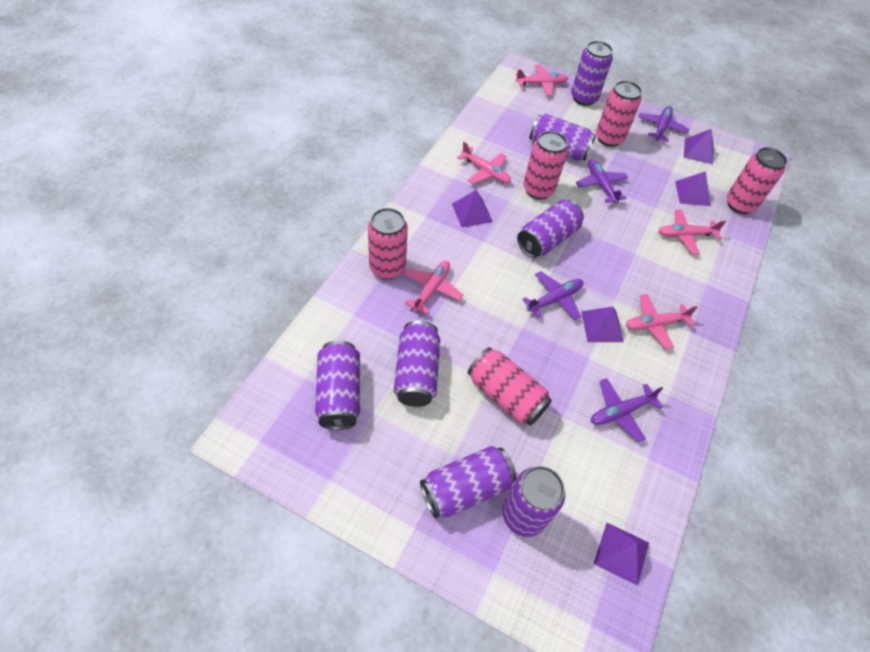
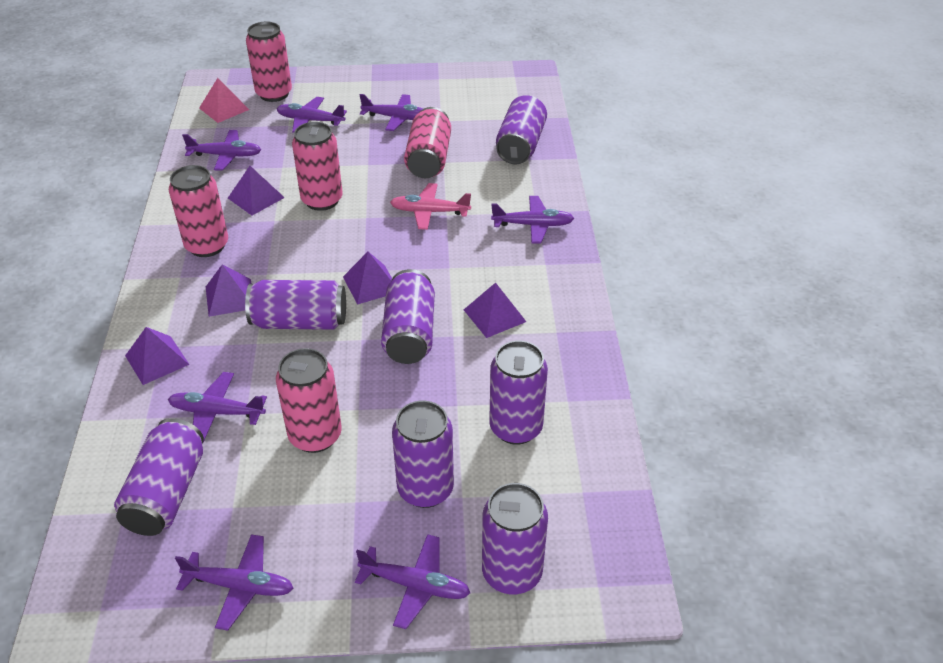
pink plane: [403,261,463,314] [457,142,511,184] [516,65,568,96] [626,294,698,349] [658,209,726,254] = 5 -> [390,183,471,230] = 1
pink pyramid: none = 0 -> [199,78,249,123] = 1
purple plane: [522,271,583,320] [576,159,628,204] [591,378,663,442] [638,106,689,142] = 4 -> [168,372,267,442] [175,534,293,631] [182,130,261,171] [277,97,347,133] [355,534,470,629] [360,94,424,131] [491,196,574,244] = 7

